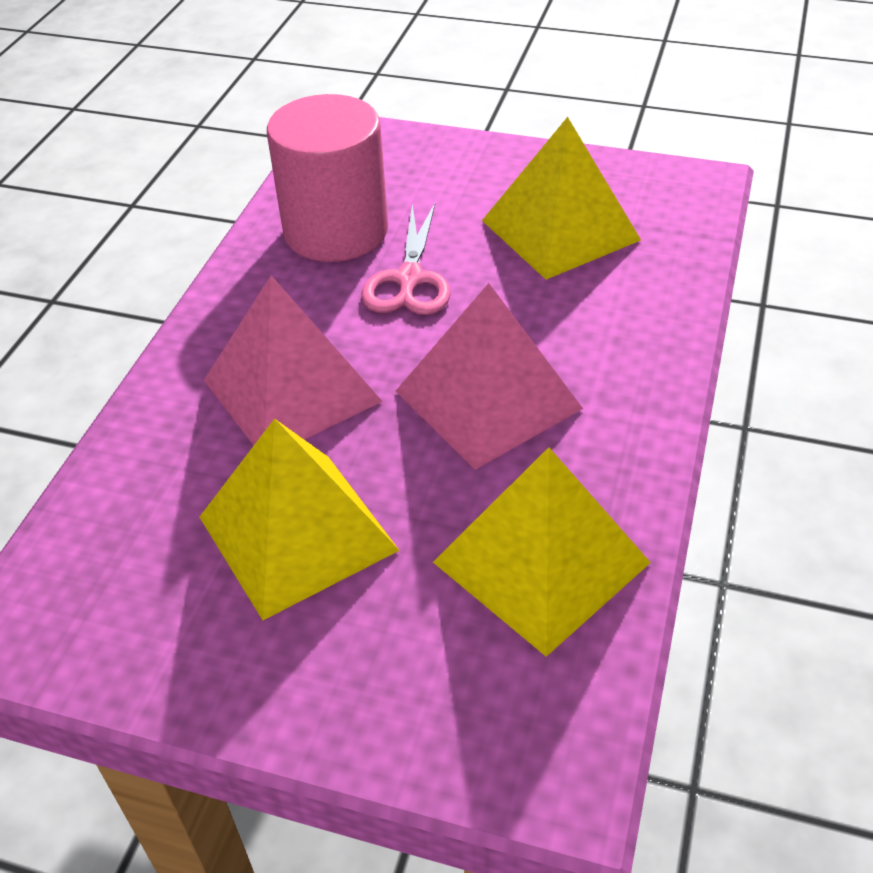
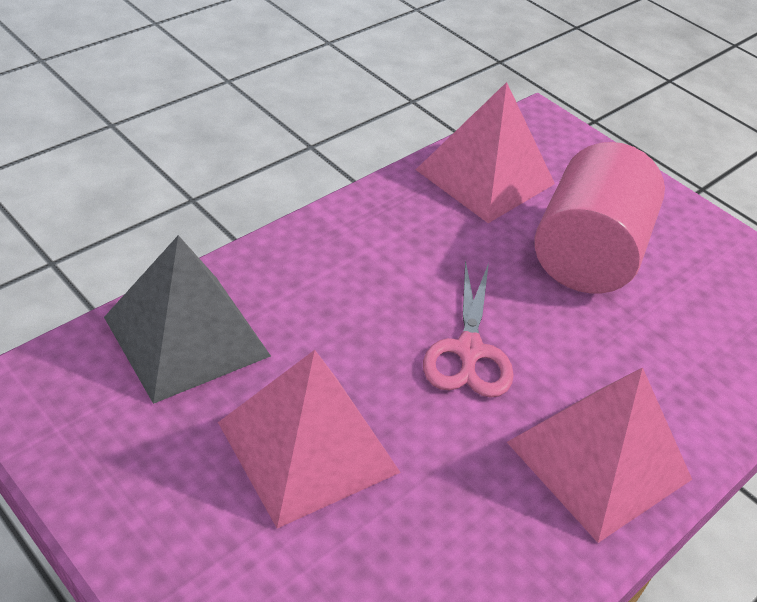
grey pyramid: none = 0 -> [104,235,271,404] = 1
pink pyramid: [204,275,383,445] [396,283,583,470] = 2 -> [218,350,401,529] [416,82,555,223] [507,367,692,543] = 3
yellow pyramid: [200,418,400,620] [433,447,651,657] [482,117,641,280] = 3 -> none = 0

